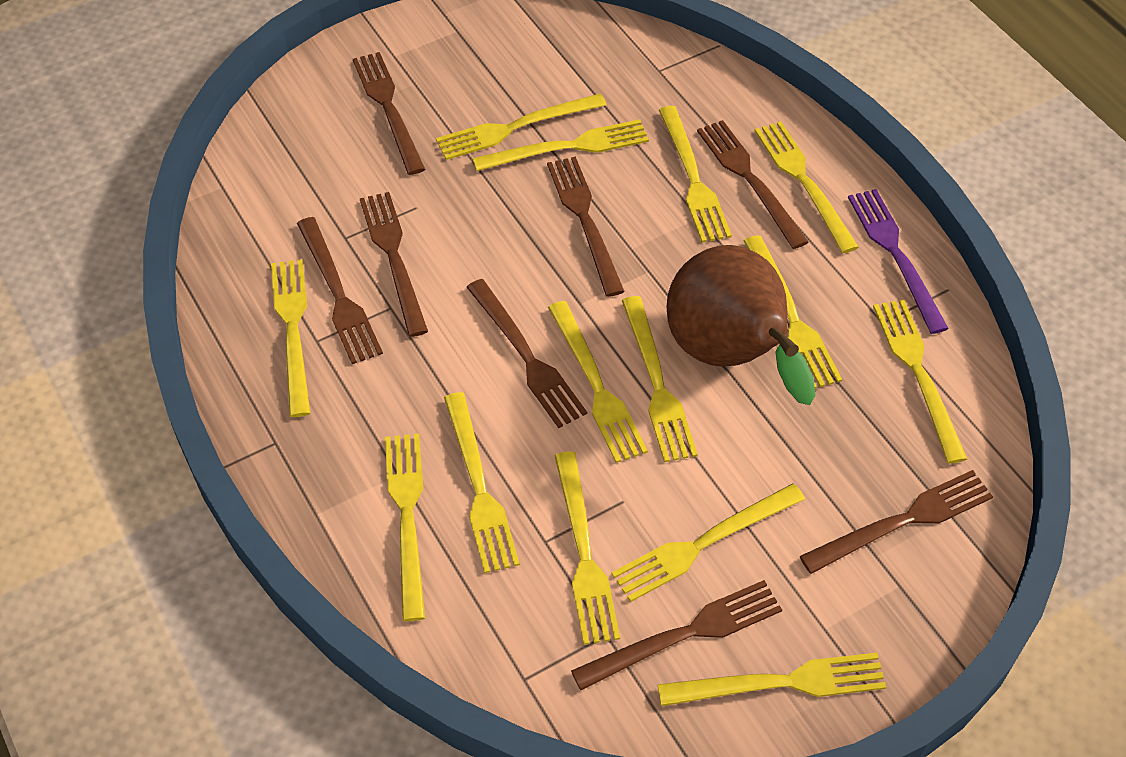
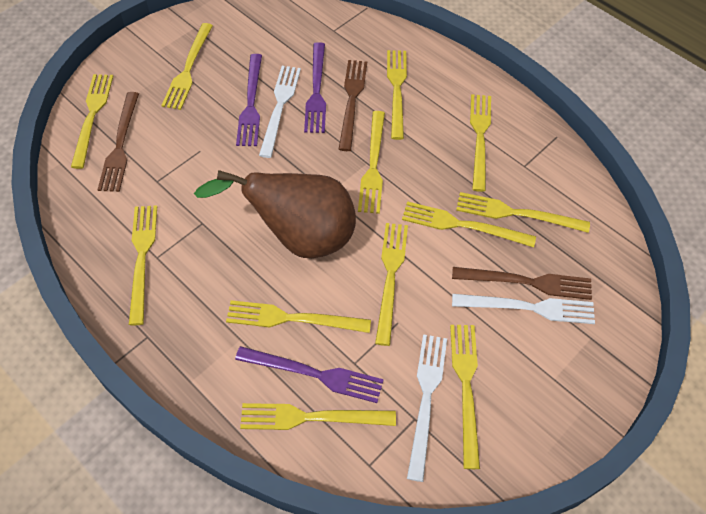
brown fork: [297,217,383,364] [353,52,425,175] [360,192,428,337] [466,279,587,428] [547,157,625,297] [571,580,782,690] [697,120,809,249] [800,470,993,574] = 8 -> [97,92,139,192] [339,60,367,151] [452,267,592,300] = 3
purple fork: [848,189,949,334] = 1 -> [235,346,384,403] [236,54,262,146] [304,42,326,133] = 3
white fork: none = 0 -> [259,66,301,158] [407,334,447,482] [452,294,595,324] = 3
yellow fork: [271,259,311,417] [385,434,425,621] [436,93,606,160] [444,392,520,573] [472,119,649,171] [548,301,648,463] [554,451,620,645] [611,483,805,602] [622,296,698,462] [658,653,886,706] [659,106,732,243] [744,235,842,389] [755,121,859,253] [873,300,967,464] = 14 -> [71,74,113,169] [129,205,157,325] [161,23,213,110] [226,300,371,333] [240,403,396,430] [358,111,385,214] [375,223,408,346] [387,50,407,140] [402,201,536,247] [450,325,480,469] [456,192,590,233] [470,94,491,192] = 12

